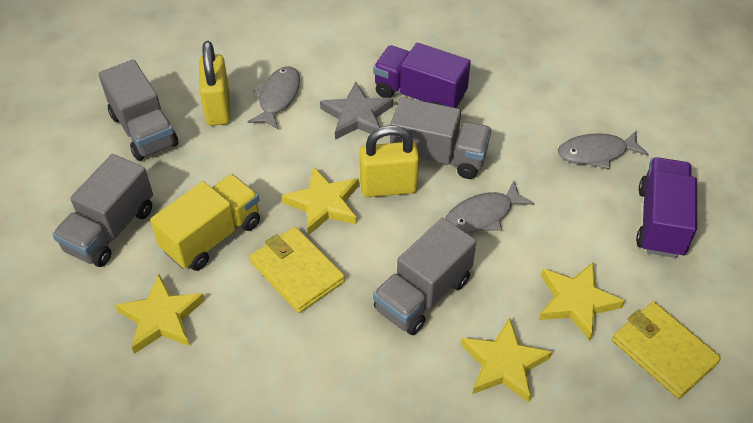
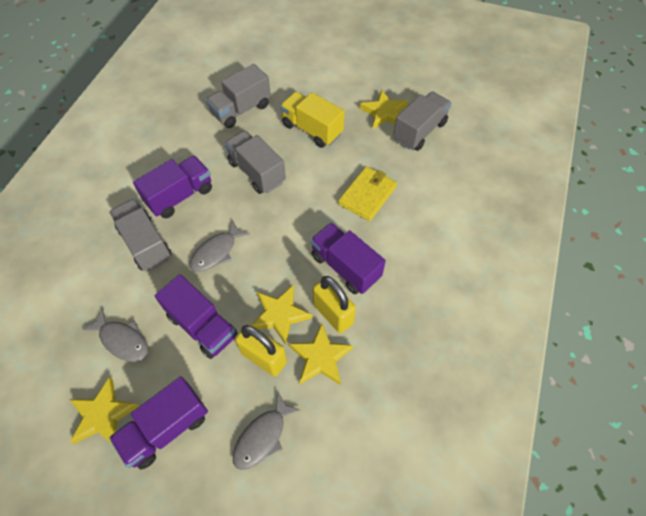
grey star: [320,82,393,140] = 1 -> none = 0
purple truck: [373,43,471,108] [636,157,697,258] = 2 -> [109,376,208,470] [133,155,212,218] [155,274,237,359] [310,223,386,294] = 4
yellow wallet: [250,227,345,313] [612,302,721,399] = 2 -> [338,166,397,221] = 1

